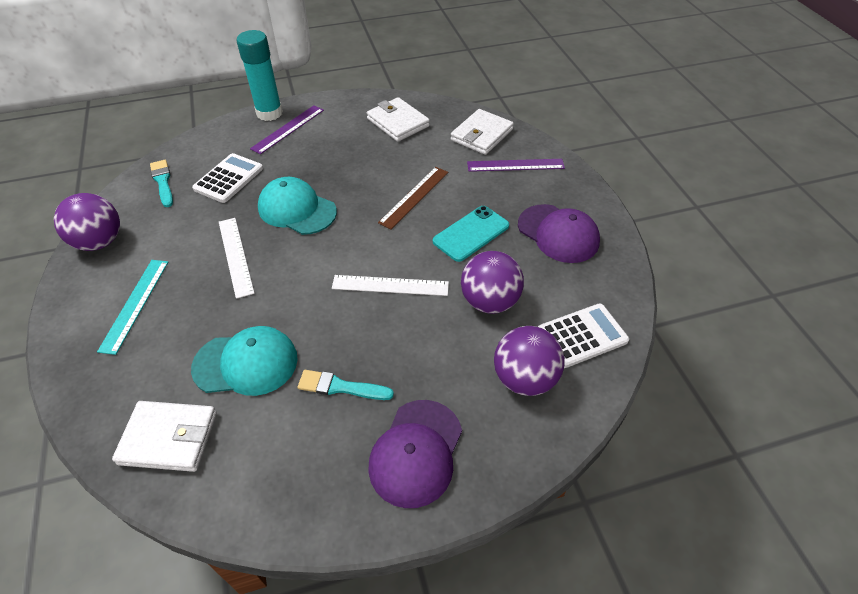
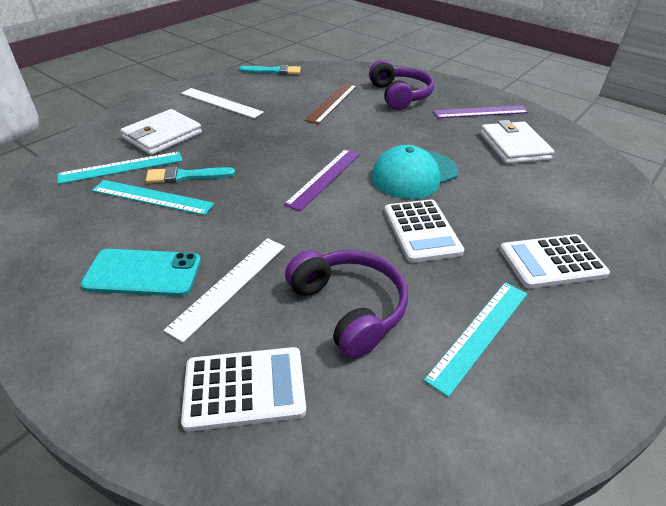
purple ball: [54,193,120,251] [461,251,524,314] [494,326,565,396] = 3 -> none = 0
purple cap: [368,400,462,508] [518,204,600,263] = 2 -> none = 0
purple headphones: none = 0 -> [285,250,408,359] [369,60,434,110] = 2
turquoise cap: [191,326,298,396] [258,177,337,235] = 2 -> [371,145,458,199] = 1
turquoise glue stick: [237,30,283,121] = 1 -> none = 0
turquoise ruler: [97,260,168,355] = 1 -> [57,152,183,184] [92,180,214,215] [424,282,527,397] = 3
white calculator: [192,153,263,203] [538,303,629,368] = 2 -> [181,347,306,432] [384,200,464,263] [500,234,610,289] = 3
white wallet: [112,401,217,472] [367,97,430,142] [451,109,514,155] = 3 -> [120,109,202,155] [480,120,555,164] = 2

